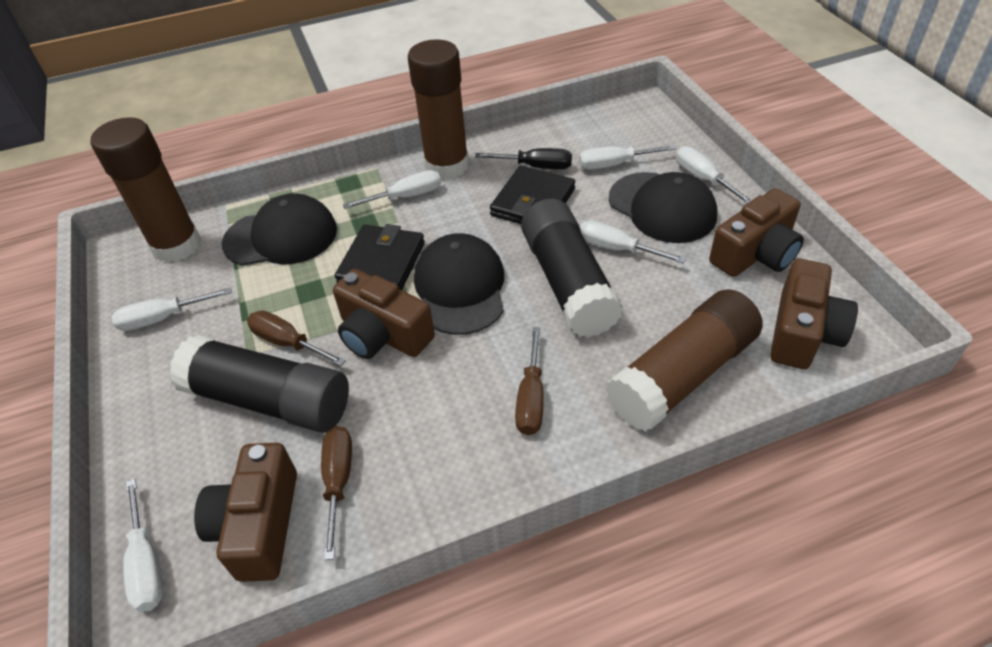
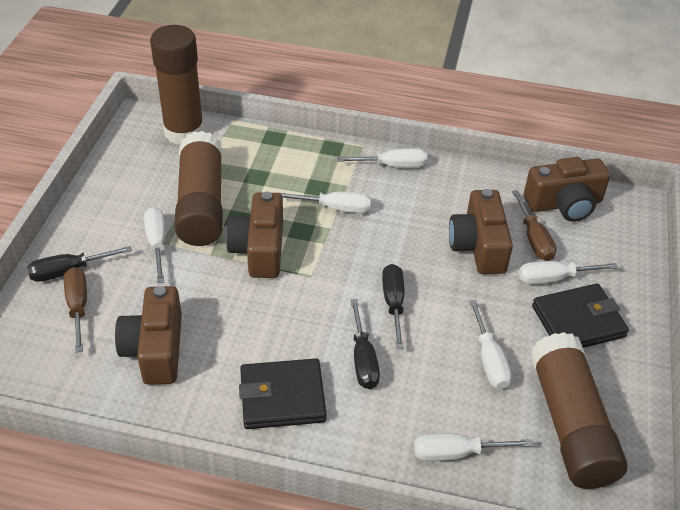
black cap: [222,193,337,266] [414,233,504,335] [609,172,717,243] = 3 -> none = 0
black glue stick: [169,335,349,433] [521,199,623,337] = 2 -> none = 0
black screwdriver: [475,148,572,169] = 1 -> [27,246,132,282] [351,299,380,389] [382,264,404,349] = 3
brown screwdriver: [247,310,346,366] [321,426,352,560] [515,327,544,435] = 3 -> [64,267,87,352] [512,190,557,261] = 2

